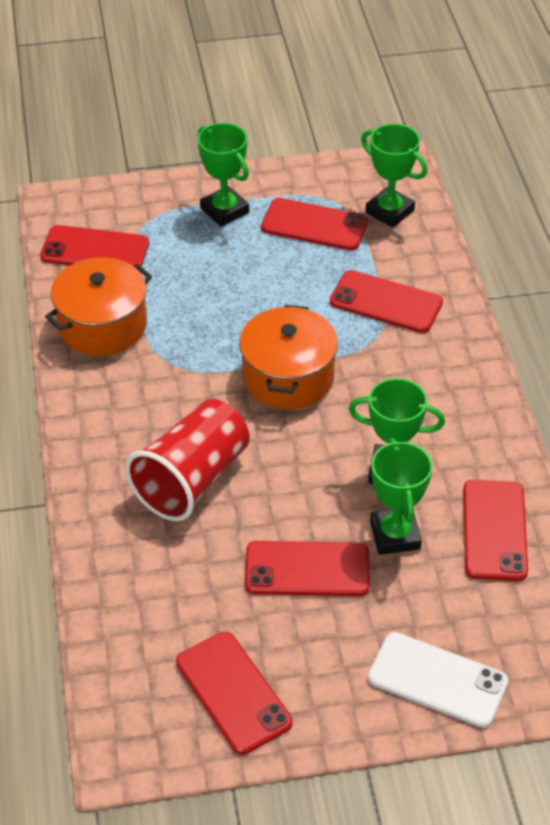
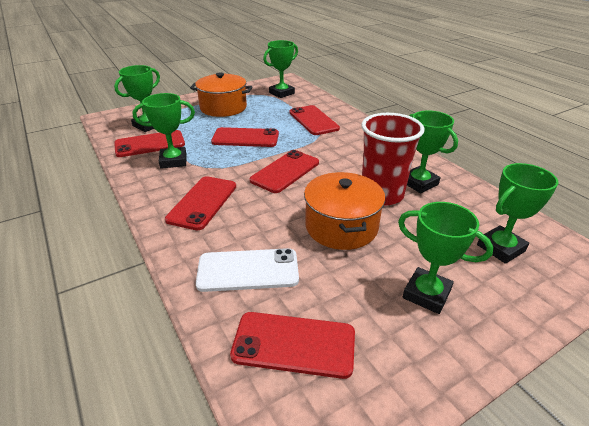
green trophy: [198,123,249,227] [349,378,445,484] [361,124,427,228] [370,438,432,555] = 4 -> [114,65,160,132] [133,93,195,169] [263,40,298,98] [398,202,494,314] [407,110,458,193] [477,163,558,264] = 6

